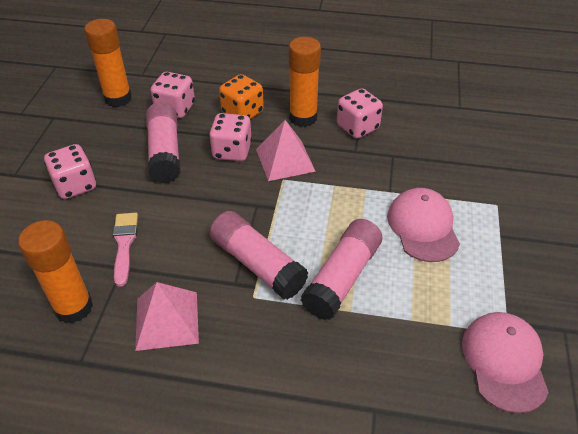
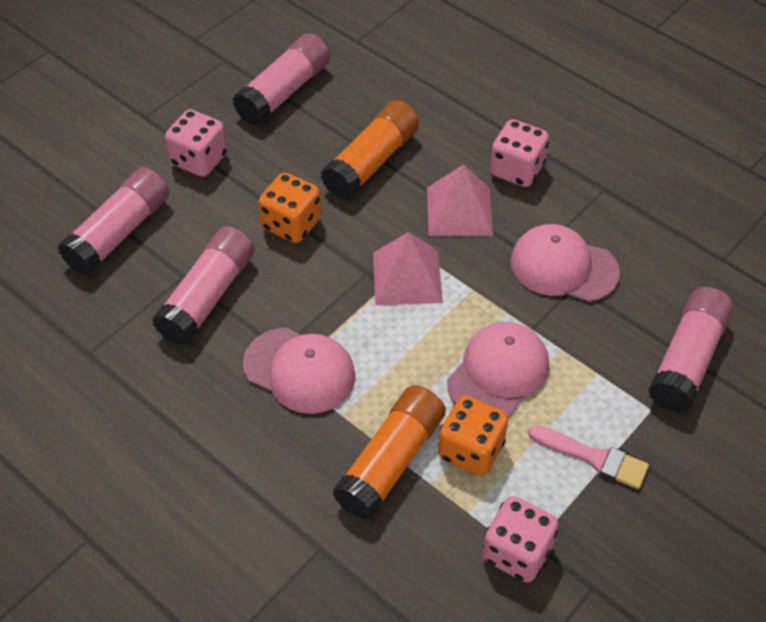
orange dice: [219,74,264,119] = 1 -> [258,172,321,243] [438,395,508,476] = 2
orange glue stick: [18,220,93,324] [84,19,132,107] [289,37,321,127] = 3 -> [321,100,419,200] [333,385,446,520] = 2
pink cap: [387,188,460,262] [462,312,549,414] = 2 -> [243,327,355,414] [447,322,549,418] [510,224,620,302] = 3
pink dice: [44,144,96,199] [151,72,195,118] [209,113,252,161] [337,88,383,139] = 4 -> [165,109,227,177] [482,496,559,583] [490,119,549,187] = 3
pink glue stick: [146,102,181,183] [210,211,309,300] [301,219,382,320] = 3 -> [58,167,169,276] [152,226,255,346] [233,33,330,126] [648,287,734,413] = 4

